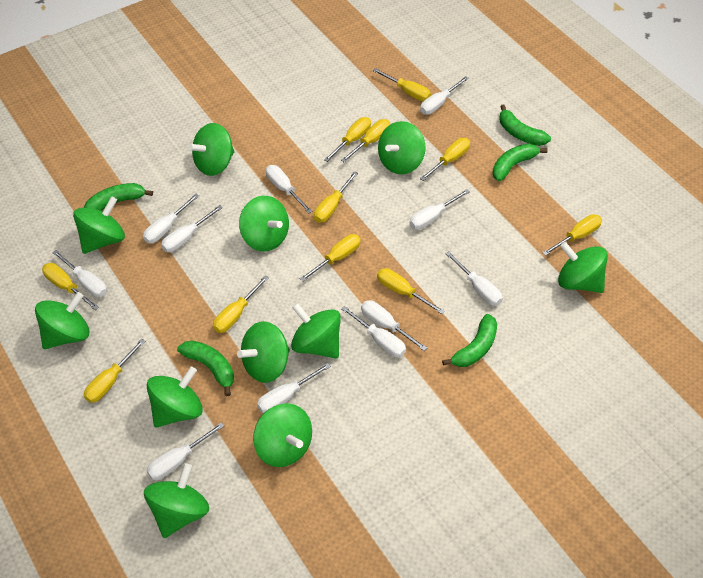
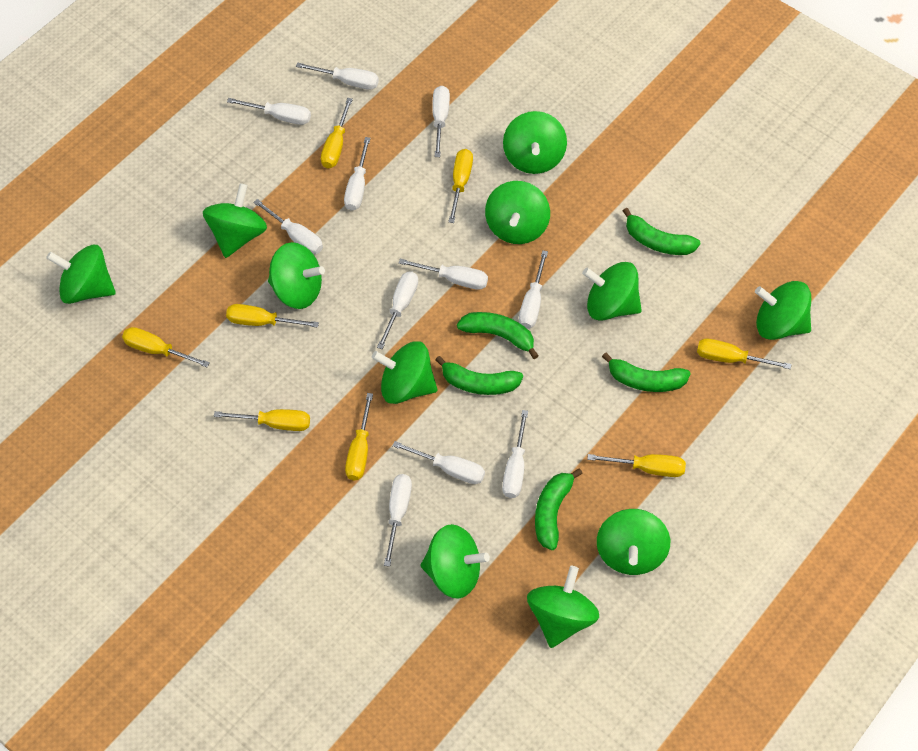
yellow screwdriver: [42,263,99,310] [84,339,145,403] [213,276,269,333] [300,234,361,282] [314,171,358,223] [324,117,371,162] [341,119,390,163] [373,68,431,101] [377,268,445,314] [420,138,470,181] [542,214,602,256] = 11 -> [122,327,210,367] [214,409,310,431] [226,304,319,328] [321,98,353,168] [345,393,373,480] [448,149,473,223] [587,454,686,477] [697,339,792,369] = 8

